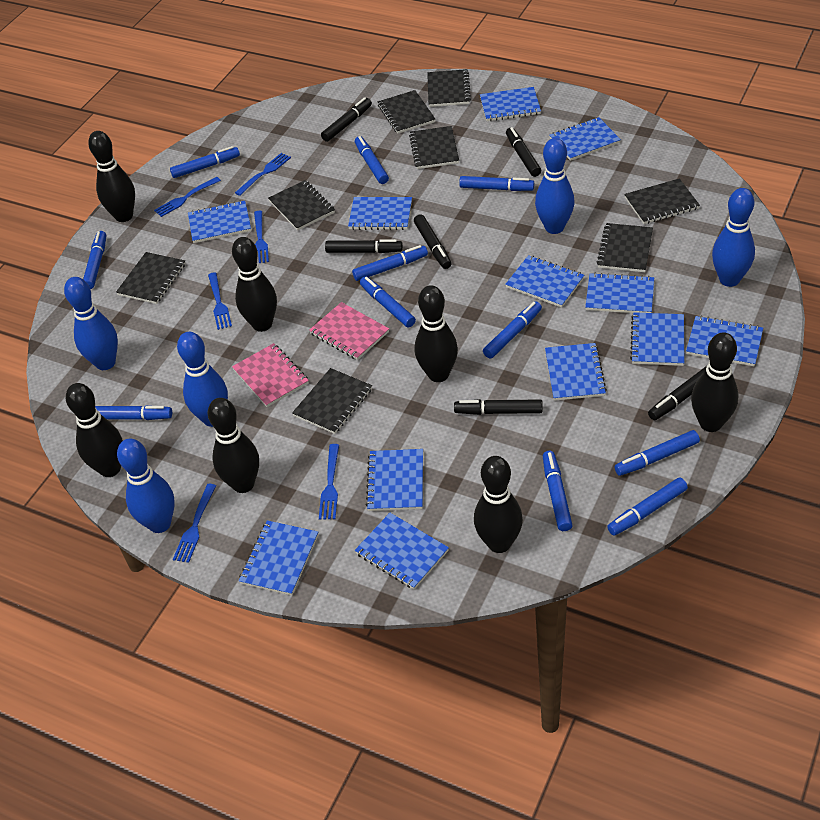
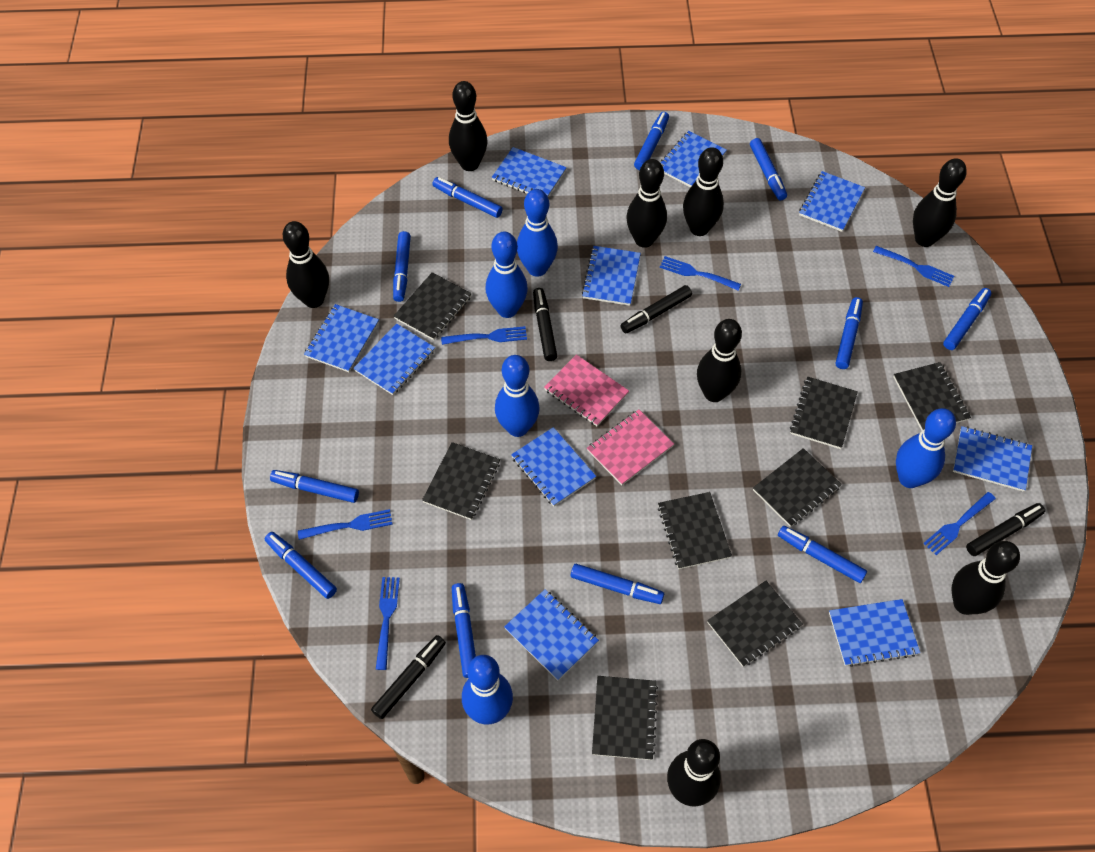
black bowling pin: [66,383,123,477] [88,131,135,222] [208,398,259,493] [232,237,277,332] [415,285,458,382] [474,456,523,553] [691,332,739,432] = 7 -> [283,221,329,308] [449,81,487,171] [626,159,667,248] [667,739,721,806] [683,147,724,236] [697,319,742,402] [913,158,967,247] [951,541,1020,615] = 8
black marker: [321,97,372,142] [325,239,403,253] [414,214,452,269] [454,399,543,415] [506,127,541,177] [648,366,707,420] = 6 -> [371,635,446,719] [533,288,557,361] [620,285,692,333] [966,503,1045,556] = 4
blue notebook: [188,201,251,243] [239,520,318,595] [348,197,412,230] [355,513,449,589] [366,449,423,511] [480,87,541,121] [505,255,584,308] [545,343,607,401] [549,117,621,161] [585,273,654,313] [630,312,684,366] [686,316,763,366] = 12 -> [304,304,379,372] [353,323,435,395] [492,147,567,197] [504,589,599,680] [511,427,596,506] [582,246,641,306] [661,131,727,187] [799,171,865,232] [829,599,920,667] [953,426,1032,492] = 10

